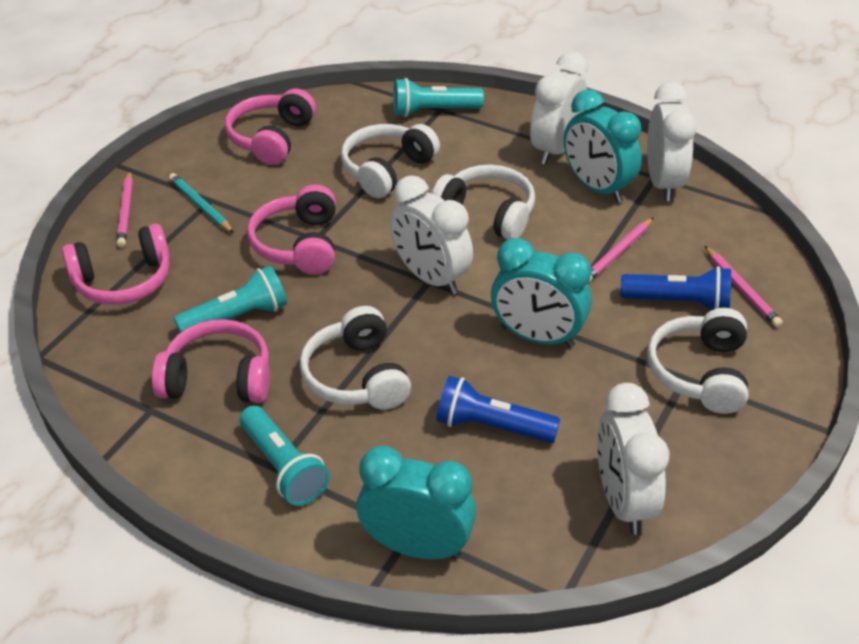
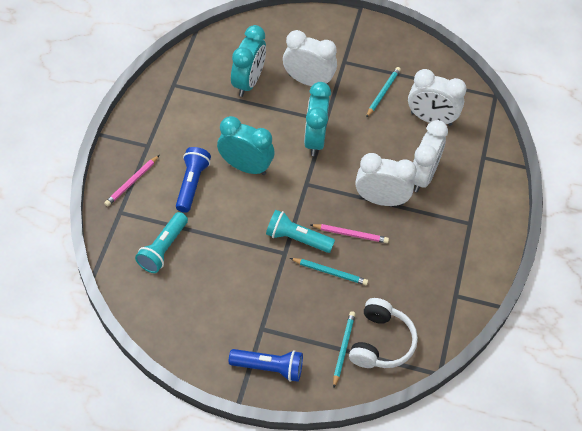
pink headphones: [62,224,170,305] [152,319,270,403] [225,88,316,165] [247,184,336,275] = 4 -> none = 0
pink pencil: [117,171,133,247] [588,217,654,283] [705,246,783,327] = 3 -> [104,155,159,206] [311,224,389,243] = 2
turquoise flashlight: [174,265,287,333] [240,406,330,506] [393,78,484,117] = 3 -> [135,212,188,273] [266,210,335,253] = 2
turquoise pencil: [169,173,234,233] = 1 -> [290,258,368,285] [333,311,356,387] [366,67,401,117] = 3
white headphones: [300,306,411,409] [341,124,440,198] [432,165,535,240] [647,308,748,414] = 4 -> [349,298,418,368] = 1

